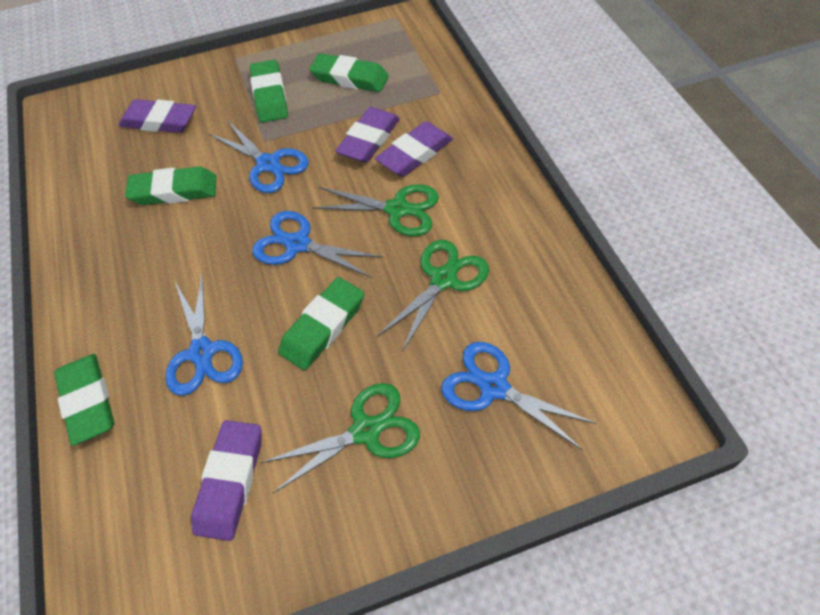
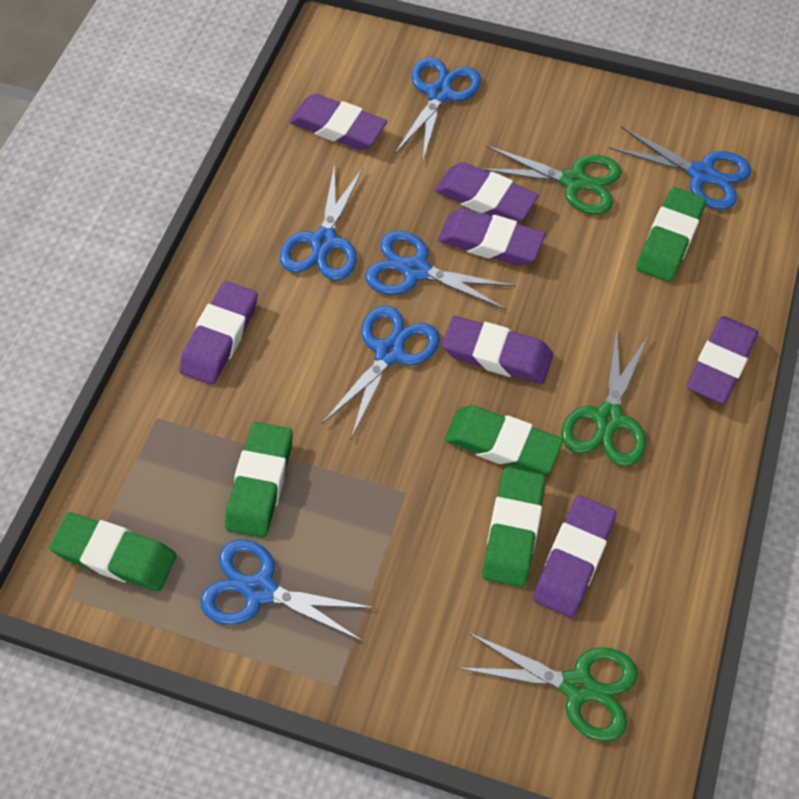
blue scissors: [165,273,243,396] [209,120,309,193] [252,211,383,278] [441,342,597,450] = 4 -> [200,539,375,641] [280,163,363,281] [322,305,440,439] [365,231,516,310] [395,57,481,161] [609,126,751,210] = 6
purple eraser: [119,99,196,133] [191,420,261,541] [335,107,400,163] [375,121,453,177] = 4 -> [179,281,258,385] [289,93,387,150] [435,162,539,222] [438,208,545,266] [442,316,553,384] [533,495,617,618] [687,316,758,404] = 7

